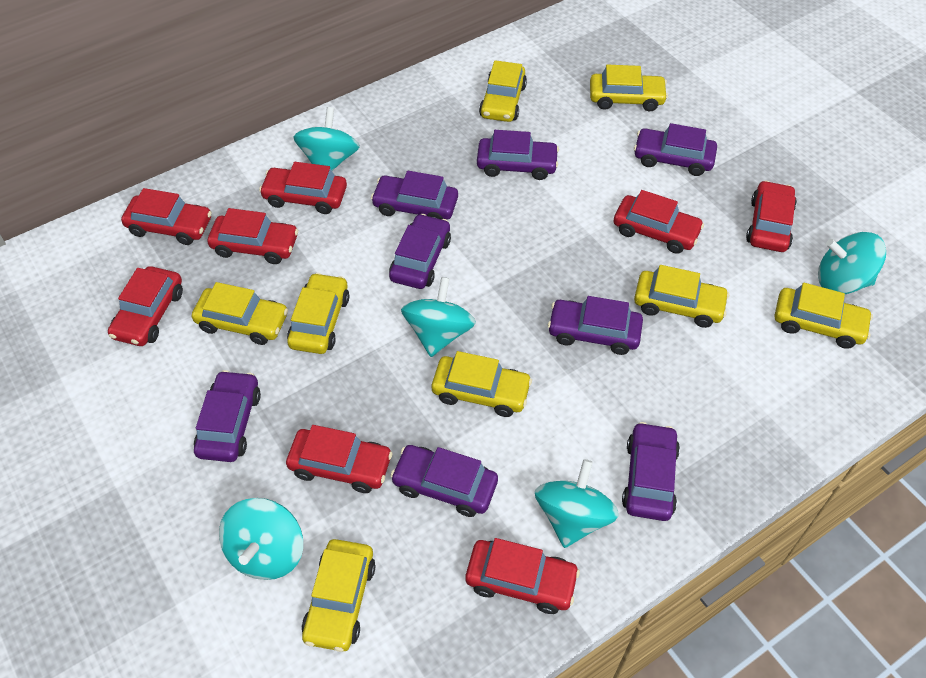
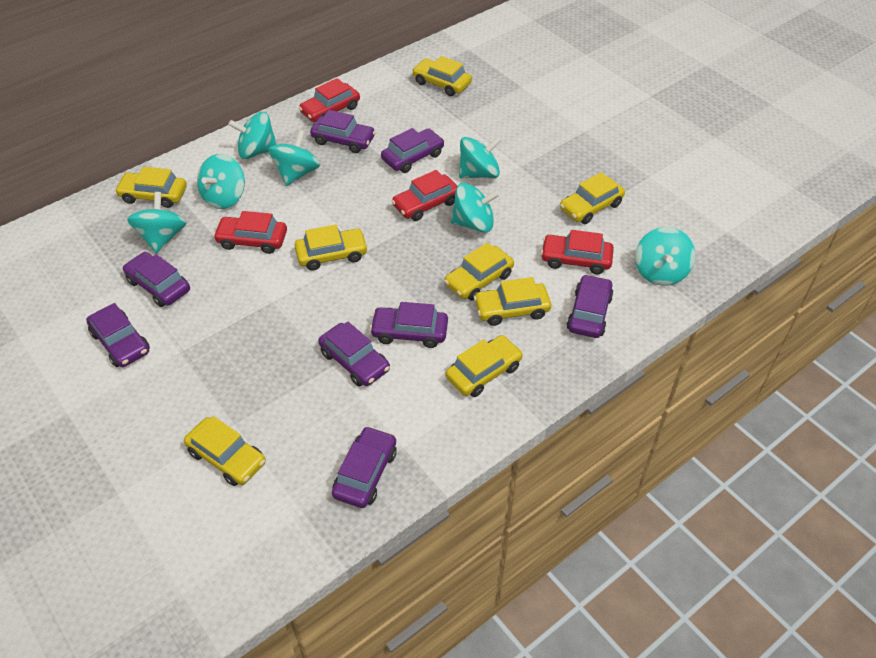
red car: [108,266,183,346] [121,188,212,245] [207,208,298,264] [259,162,347,214] [286,425,393,493] [466,538,580,614] [614,190,704,254] [746,181,797,252] = 8 -> [213,211,287,254] [299,78,360,122] [392,170,457,221] [541,230,614,274] = 4
turquoise spinning top: [219,498,303,580] [293,107,360,171] [401,277,476,357] [535,459,619,548] [818,232,886,294] = 5 -> [127,192,187,253] [197,154,245,209] [229,112,277,159] [268,130,320,186] [451,183,500,233] [459,136,502,178] [635,227,695,286] = 7

